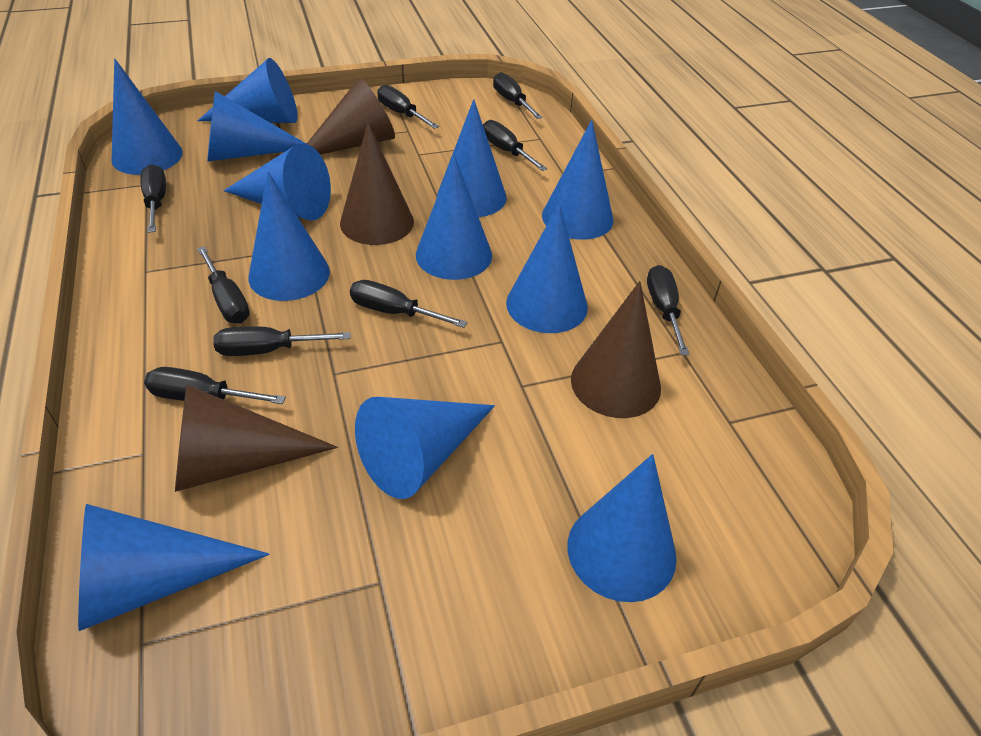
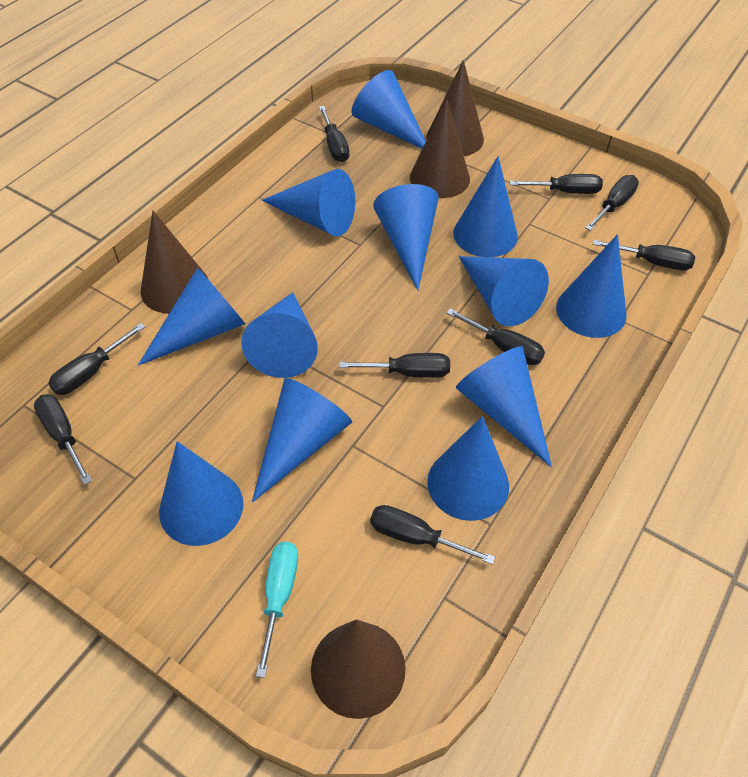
turquoise screwdriver: none = 0 -> [256,541,298,678] = 1

